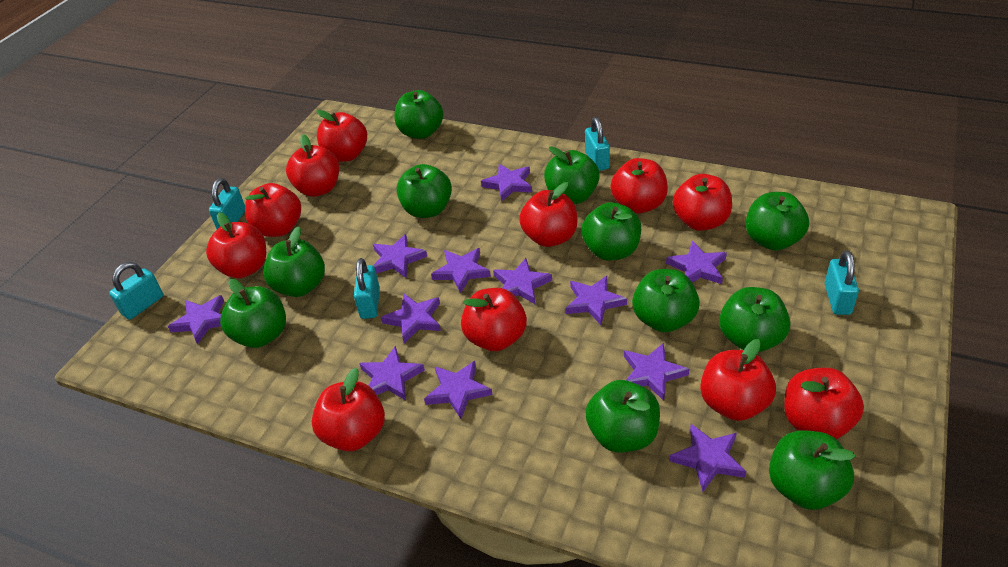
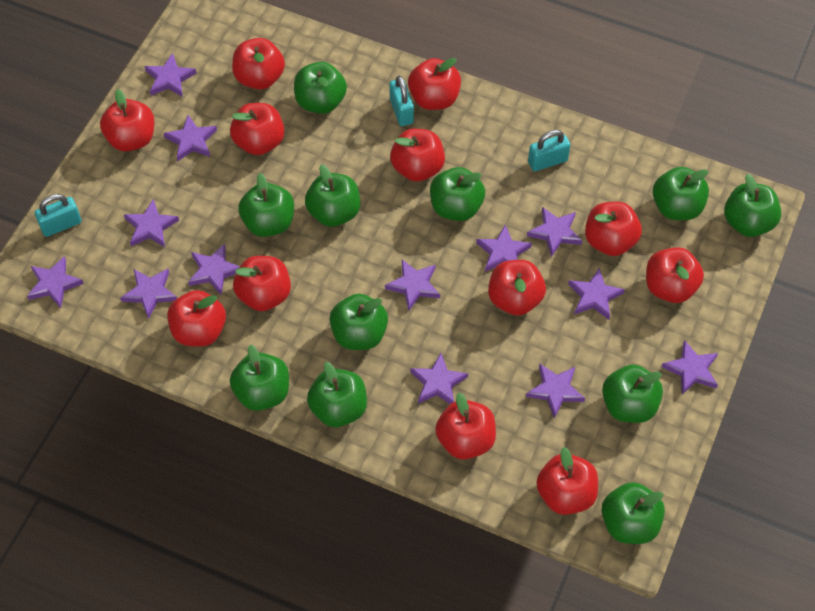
purple star: [168,295,224,344] [359,346,425,401] [373,234,427,278] [381,293,441,343] [424,361,493,419] [431,248,491,293] [481,164,532,201] [493,258,552,304] [565,276,627,325] [624,343,689,401] [666,241,727,284] [669,424,746,492] = 12 -> [27,256,84,308] [120,269,177,319] [124,199,179,247] [144,53,197,97] [163,115,217,161] [188,244,240,295] [385,260,440,311] [410,353,468,404] [476,224,532,272] [526,364,585,418] [527,207,582,257] [568,268,625,320] [662,340,718,395] = 13
red apple: [206,212,266,278] [245,183,301,237] [286,134,339,197] [312,368,385,451] [317,110,367,162] [461,288,527,351] [519,182,578,247] [611,158,668,214] [673,174,732,231] [700,339,776,421] [784,368,864,439] = 11 -> [100,89,155,152] [167,290,226,347] [230,103,285,155] [232,38,285,90] [233,256,291,311] [390,129,445,182] [408,58,461,110] [435,393,496,460] [488,260,546,316] [536,447,598,515] [585,202,642,256] [646,247,704,303] = 12
turquoise padlock: [109,262,164,320] [209,178,245,229] [354,258,380,319] [585,117,610,171] [825,251,859,315] = 5 -> [35,194,82,237] [389,75,414,126] [528,130,570,171] = 3

